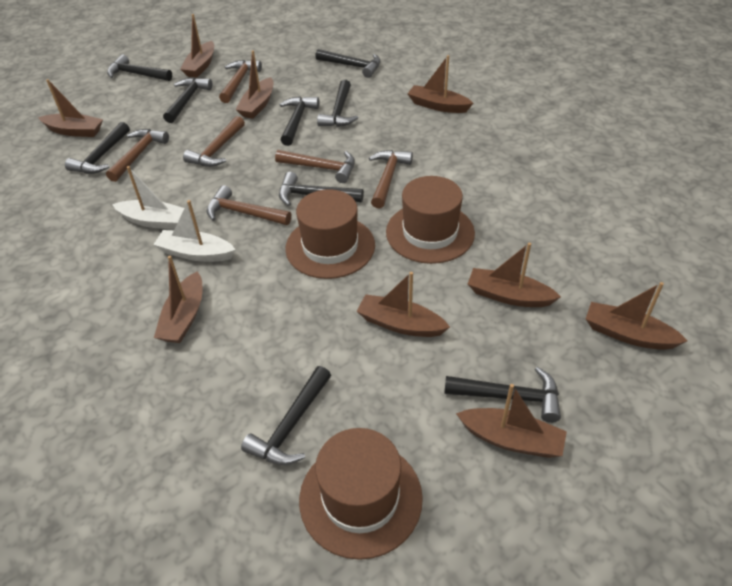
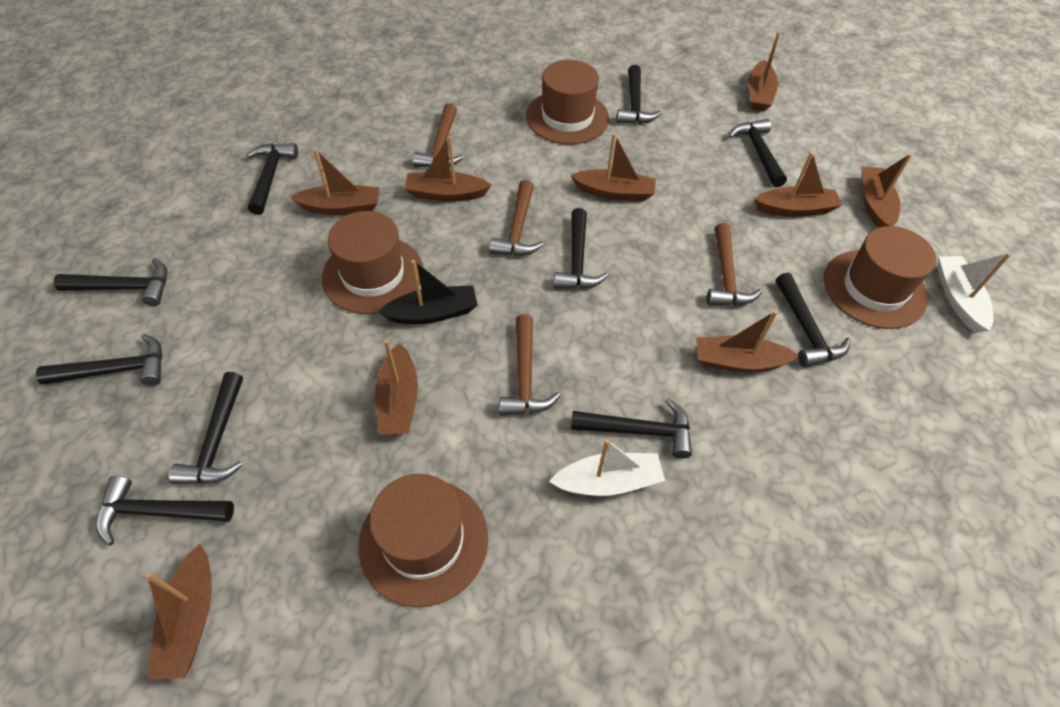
black boat: none = 0 -> [378,260,478,324] = 1
black hammer: [65,122,130,174] [107,54,172,81] [163,78,212,123] [241,366,331,465] [279,172,364,206] [280,96,319,146] [315,49,381,78] [317,80,358,127] [444,367,561,423] = 9 -> [36,334,162,386] [54,258,167,306] [96,476,234,546] [169,372,243,484] [246,143,298,215] [554,208,609,289] [571,398,692,459] [617,65,662,124] [728,119,787,187] [776,273,851,367] = 10
brown hammer: [106,129,169,182] [183,116,245,167] [207,185,291,225] [219,60,262,103] [275,150,355,183] [369,150,413,208] = 6 -> [413,103,463,167] [489,180,544,256] [499,314,560,416] [707,223,762,306] = 4
brown hat: [285,189,375,279] [299,428,423,560] [386,176,475,264] = 3 -> [322,211,423,314] [358,474,488,607] [526,60,609,145] [824,226,936,329] = 4

